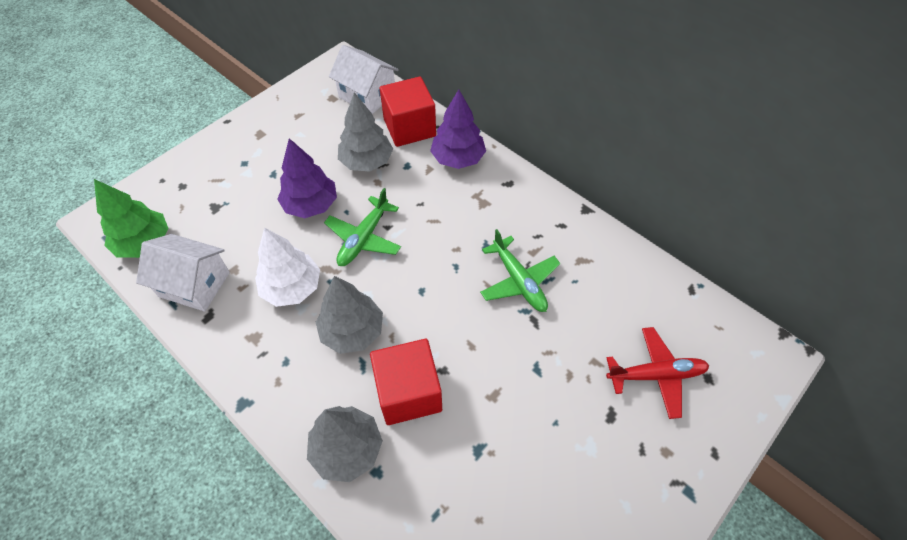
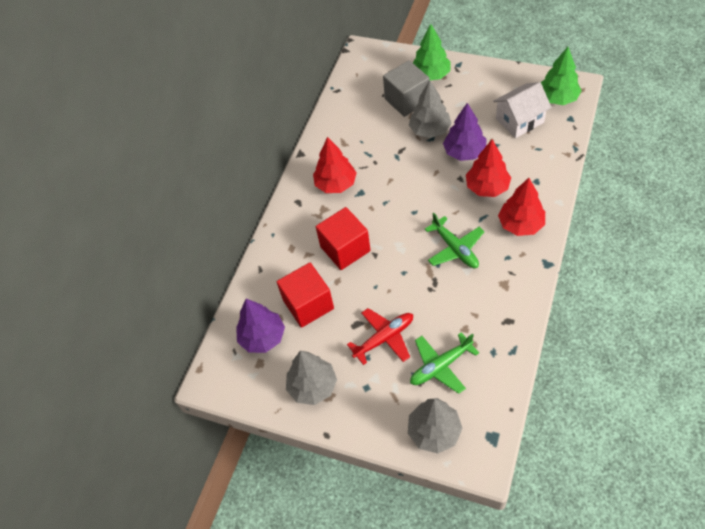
green tree: [94,179,169,258] = 1 -> [413,24,451,80] [541,47,582,105] = 2
grey cube: none = 0 -> [383,60,430,117] = 1
red tree: none = 0 -> [313,137,357,193] [466,140,511,197] [498,178,545,236] = 3
white house: [136,234,230,312] [329,45,399,114] = 2 -> [493,82,552,138] = 1
white tree: [255,228,320,307] = 1 -> none = 0

